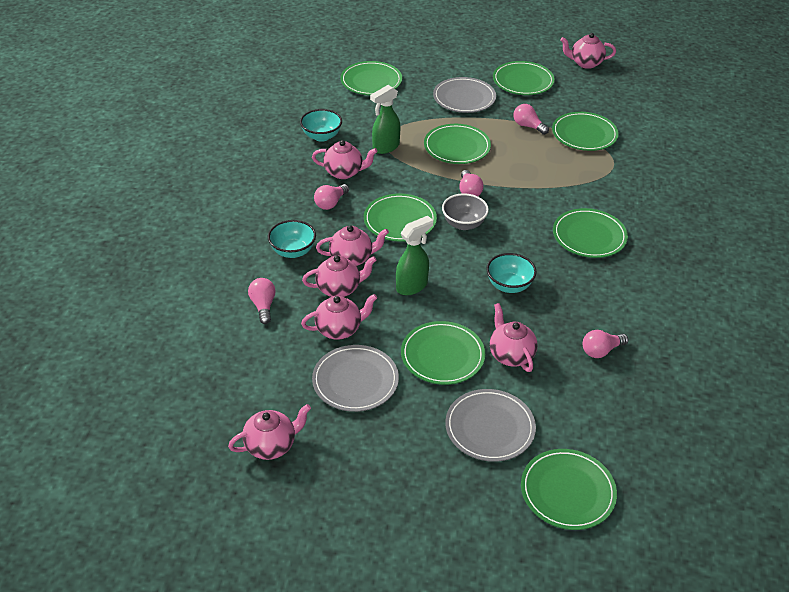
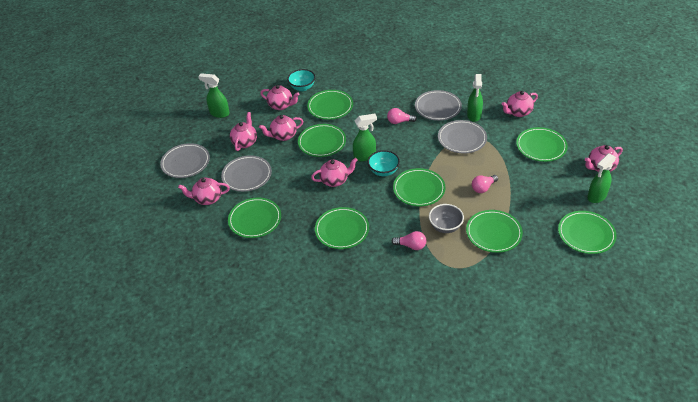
green spray bottle: [370,85,400,154] [396,216,433,295] = 2 -> [198,73,230,118] [353,114,377,161] [467,74,483,122] [587,153,616,203] = 4
grey plate: [312,345,399,412] [433,77,496,113] [445,389,536,462] = 3 -> [160,143,210,178] [221,156,272,192] [415,90,462,121] [438,120,487,153] = 4
pink light bulb: [248,278,276,324] [314,184,349,210] [459,170,484,196] [513,104,549,135] [583,330,628,358] = 5 -> [387,108,417,124] [392,231,426,250] [472,175,498,193] = 3
turquoise bowl: [268,220,316,258] [300,109,342,142] [486,253,537,293] = 3 -> [287,69,316,91] [368,150,400,176] = 2

